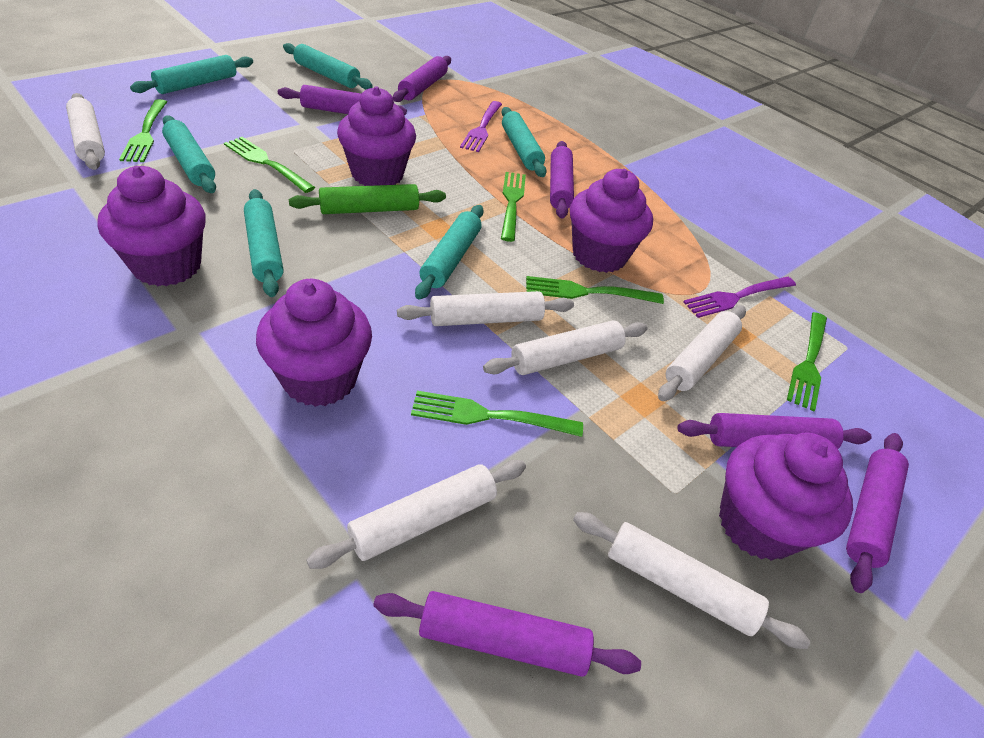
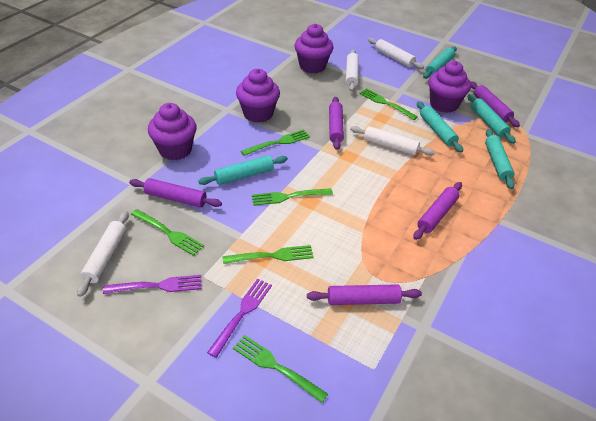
green rolling pin: [289,184,446,214] = 1 -> none = 0
purple cupcake: [97,166,206,286] [256,279,372,407] [337,86,416,186] [570,169,653,273] [719,433,853,561] = 5 -> [148,103,197,160] [236,69,280,123] [295,24,334,73] [429,61,471,113] = 4
purple rolling pin: [278,85,407,115] [373,591,641,677] [393,56,451,102] [550,141,574,219] [677,413,872,449] [846,433,909,593] = 6 -> [129,178,222,208] [307,284,422,305] [329,97,344,150] [413,182,462,240] [471,81,520,127] = 5
turquoise rolling pin: [130,55,253,94] [162,115,216,193] [244,189,284,297] [283,43,373,90] [415,205,484,300] [501,107,547,177] = 6 -> [198,156,288,185] [417,101,463,153] [423,47,457,79] [467,94,516,144] [485,129,515,189] = 5
white rolling pin: [66,93,105,170] [306,460,526,569] [397,291,574,326] [483,320,648,375] [573,512,810,649] [658,305,746,401] = 6 -> [77,211,129,297] [346,50,359,92] [350,126,435,156] [368,38,424,69] = 4

